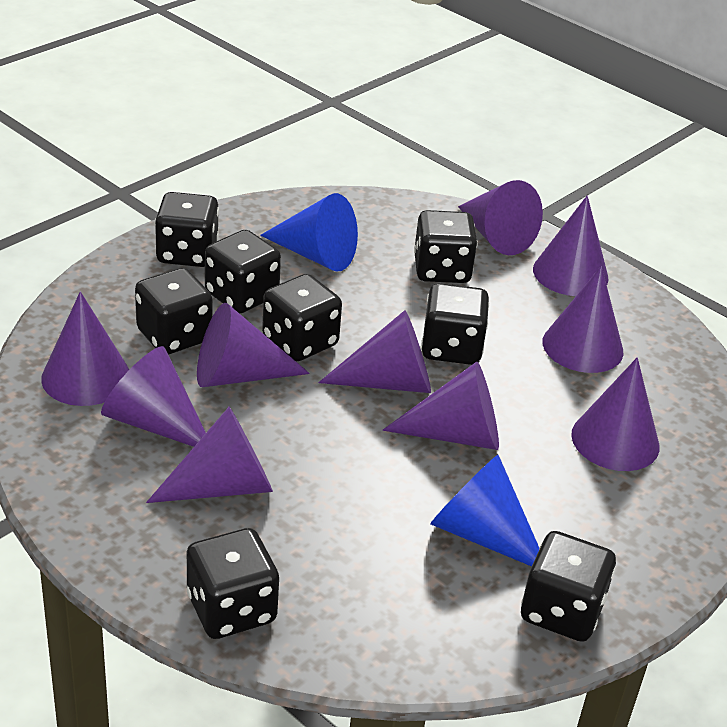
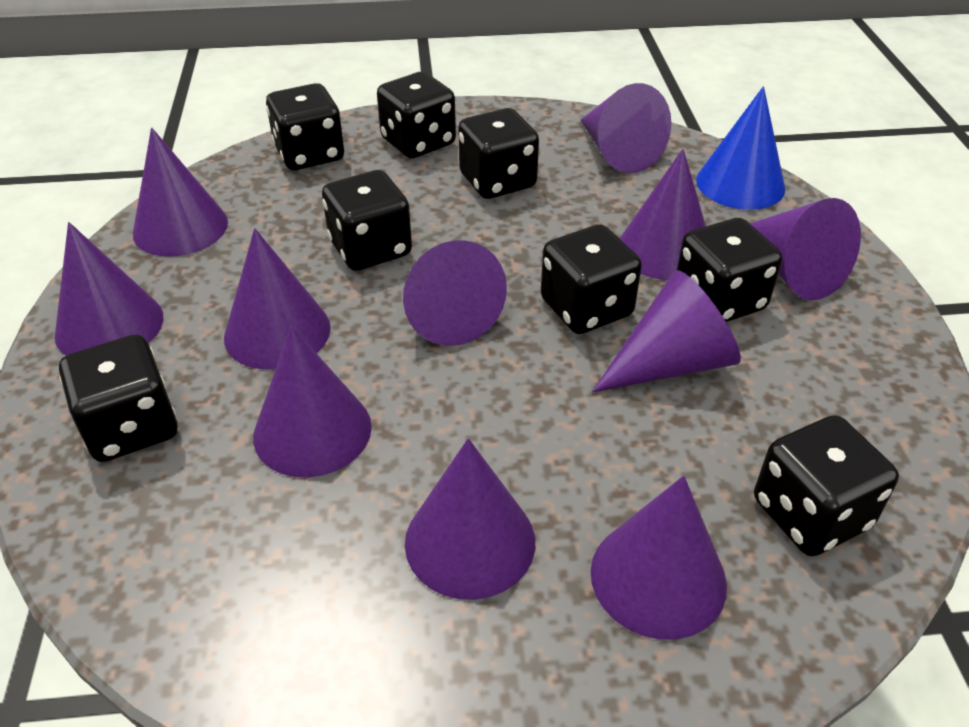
blue cone: [260,193,358,272] [430,455,539,566] = 2 -> [696,86,785,210] = 1
purple cone: [41,291,129,406] [101,346,206,447] [146,407,273,503] [197,303,310,387] [318,310,431,393] [383,362,499,450] [458,180,543,255] [533,196,608,296] [542,266,623,373] [571,357,660,471] = 10 -> [55,222,163,356] [133,128,228,257] [224,228,331,370] [253,326,372,478] [403,240,507,346] [405,438,535,600] [581,83,671,173] [591,476,727,640] [592,270,741,392] [619,149,706,280] [750,198,861,300] = 11

